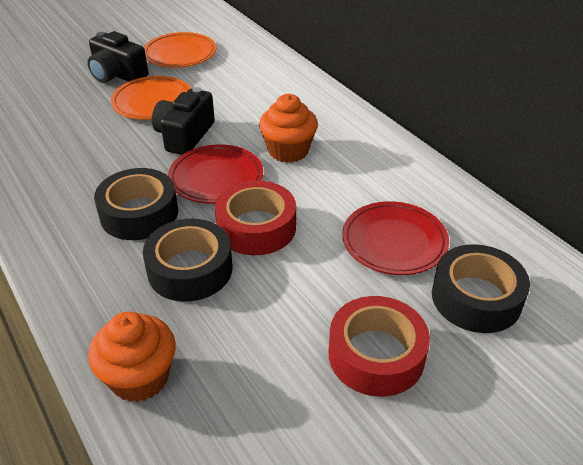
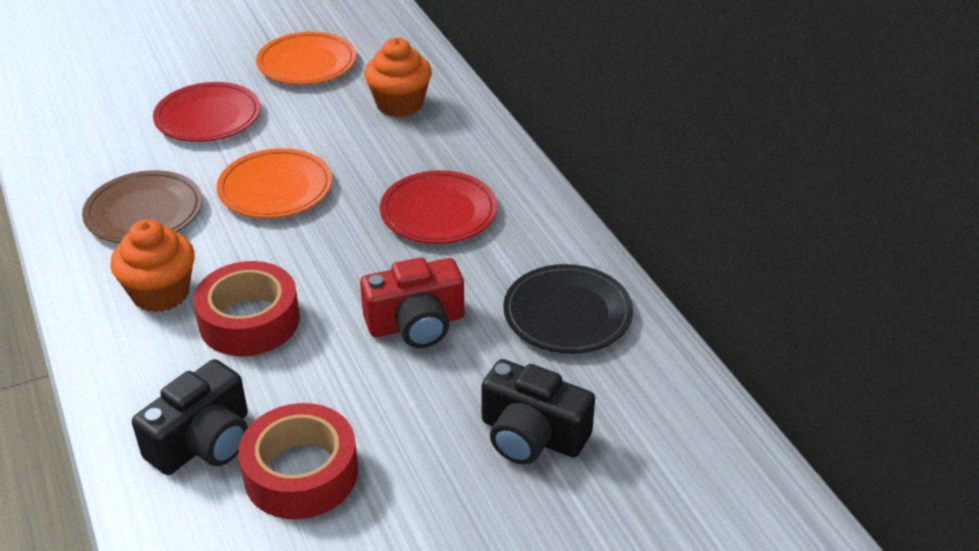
black plate: none = 0 -> [503,264,633,354] = 1
black tape: [94,168,178,240] [143,219,233,302] [432,244,530,333] = 3 -> none = 0
brown plate: none = 0 -> [82,170,202,243] = 1
red camera: none = 0 -> [360,257,464,348] = 1

